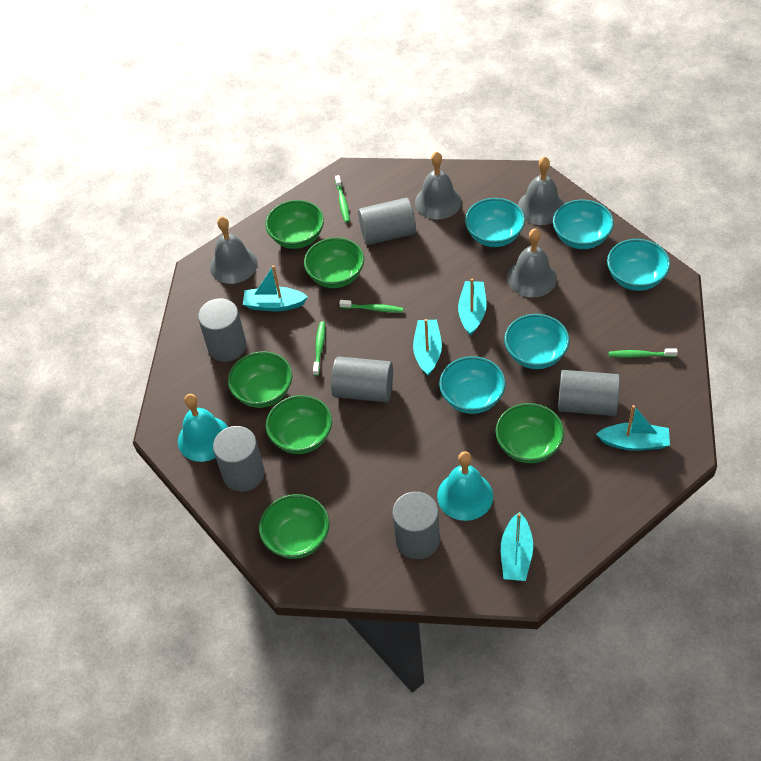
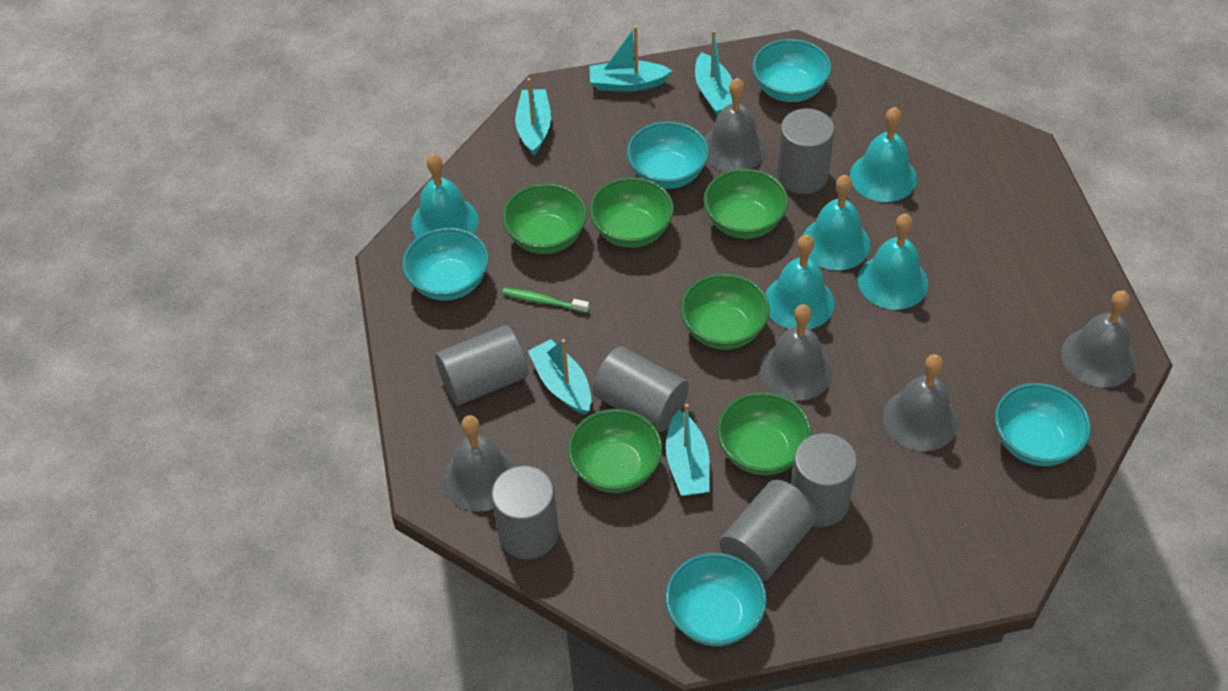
green toothbrush: [313,322,325,376] [335,175,350,223] [339,300,403,313] [609,348,678,358] = 4 -> [502,288,589,313] = 1
grey bell: [210,216,258,284] [415,151,462,220] [507,229,557,298] [518,157,564,225] = 4 -> [443,415,516,512] [705,78,766,172] [760,304,833,401] [883,354,958,451] [1061,291,1136,388] = 5
turquoise bell: [178,394,228,462] [437,452,493,521] = 2 -> [411,154,478,238] [765,235,834,329] [803,175,870,270] [850,107,917,202] [858,214,928,310] = 5

